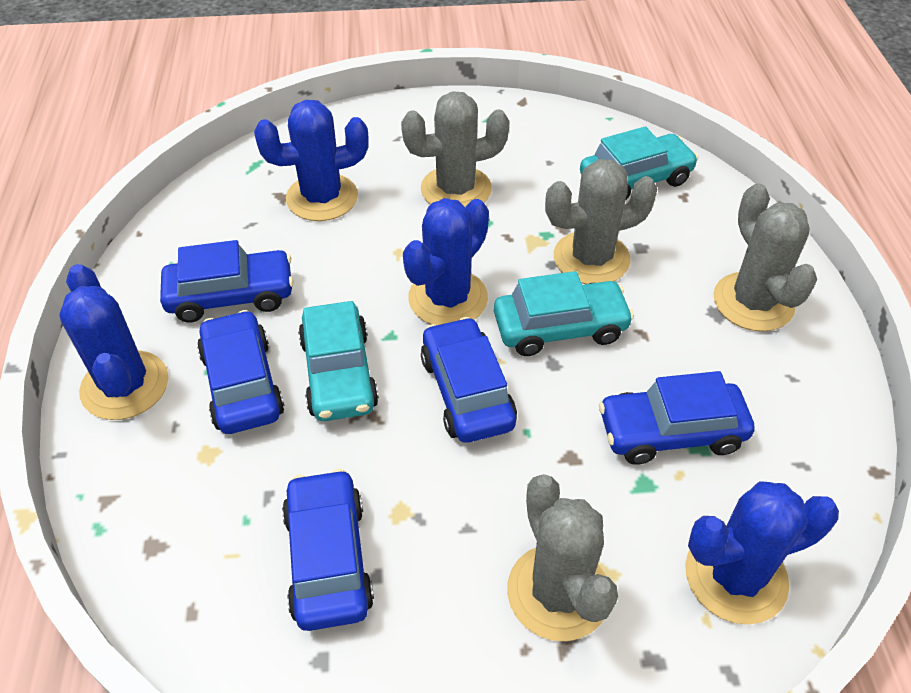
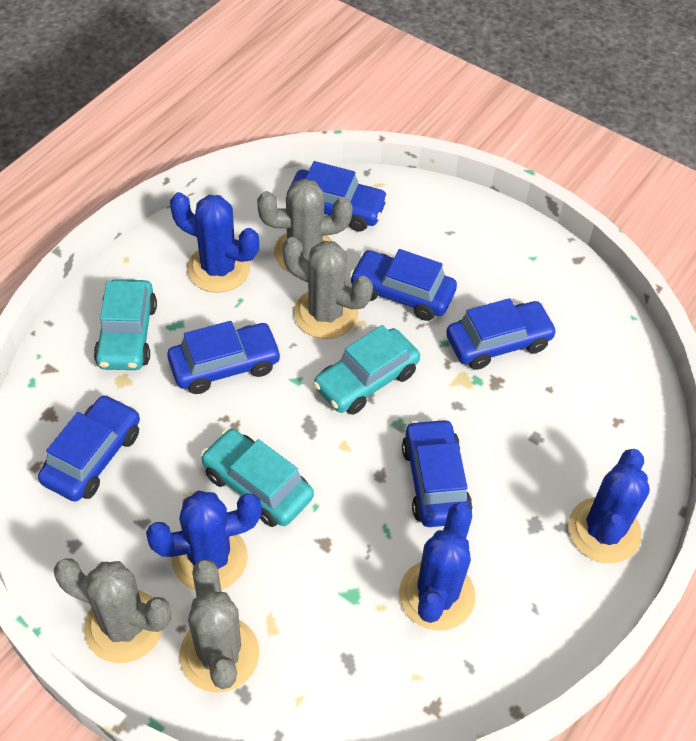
blue car: [160,240,294,322] [197,310,285,434] [282,469,374,631] [421,317,517,443] [599,371,755,465] = 5 -> [38,394,140,502] [167,321,282,394] [287,161,388,232] [349,249,457,321] [402,418,472,527] [446,298,557,370] = 6

